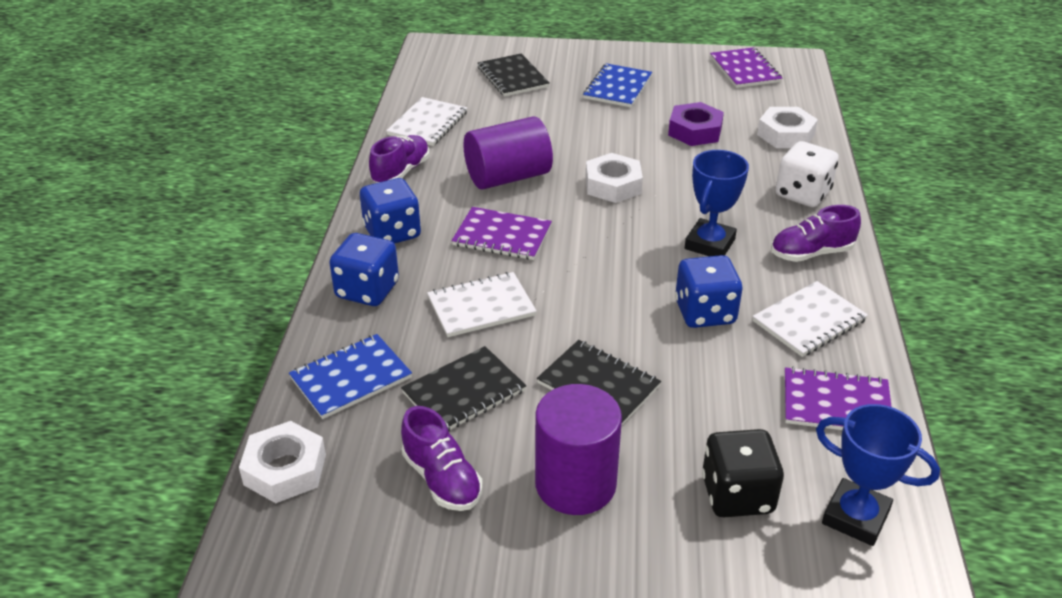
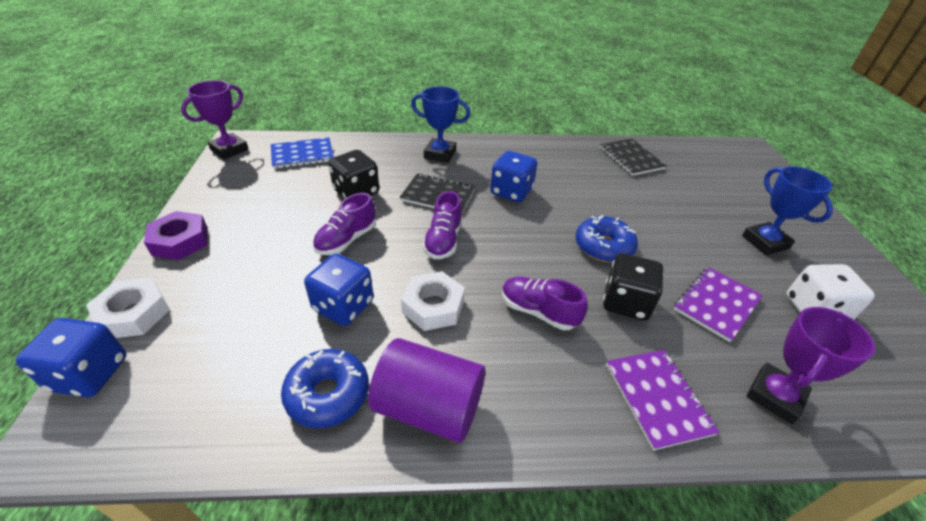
black dice: [702,429,784,517] = 1 -> [328,150,379,199] [603,253,664,321] = 2
black notebook: [401,346,526,432] [478,54,550,97] [537,340,661,426] = 3 -> [400,173,475,212] [600,139,667,176] = 2
blue donut: none = 0 -> [281,349,369,428] [575,215,638,263] = 2
blue notebook: [289,334,412,419] [583,63,652,107] = 2 -> [271,137,334,169] = 1
purple cylinder: [463,117,553,190] [535,384,622,515] = 2 -> [368,338,485,443] = 1
purple notebook: [452,207,552,260] [710,47,782,88] [785,367,892,430] = 3 -> [606,350,720,451] [674,267,763,342] = 2
purple trophy: none = 0 -> [181,80,249,159] [746,307,875,424] = 2
white notebook: [386,97,467,146] [427,272,537,337] [752,281,868,357] = 3 -> none = 0
white nut: [239,421,326,503] [586,153,643,203] [757,107,818,148] = 3 -> [86,278,170,338] [401,271,465,331] = 2

